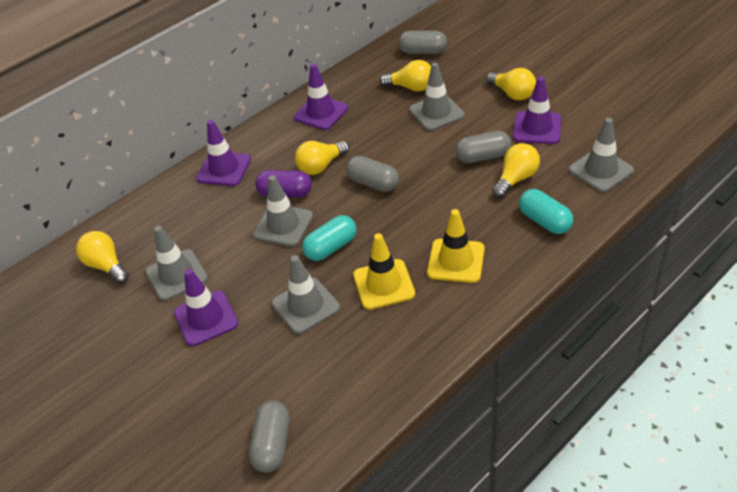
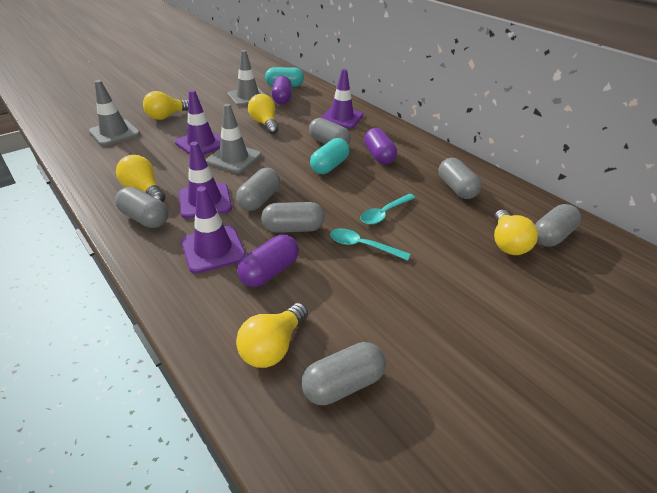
grey capsule: [249,401,289,472] [346,156,399,192] [399,31,447,54] [456,131,511,163] = 4 -> [115,187,169,228] [236,168,280,211] [261,202,325,233] [301,342,386,405] [309,118,351,145] [438,158,481,199] [535,204,581,247] = 7
grey traffic cone: [145,226,208,301] [253,175,313,247] [272,255,340,334] [409,62,465,131] [569,118,634,192] = 5 -> [89,80,140,146] [206,104,261,173] [228,50,266,106] = 3
purple capsule: [255,170,312,197] = 1 -> [237,235,299,287] [272,76,292,105] [364,128,397,164] = 3
turquoise spoon: none = 0 -> [330,228,410,260] [360,194,415,225] = 2
yellow traffic cone: [353,233,415,310] [427,209,485,283] = 2 -> none = 0

